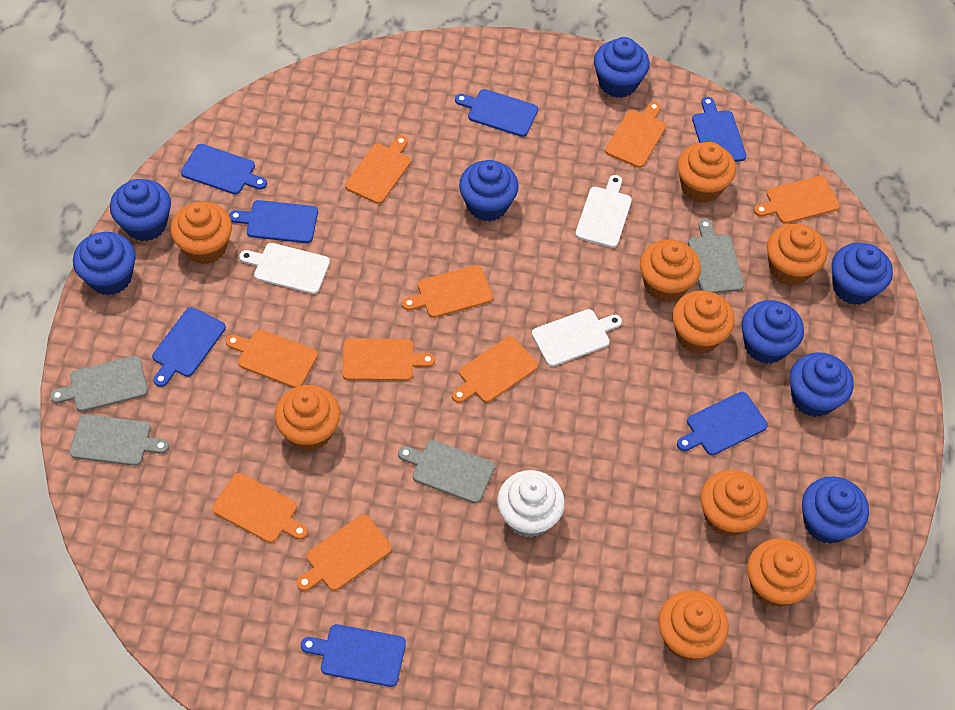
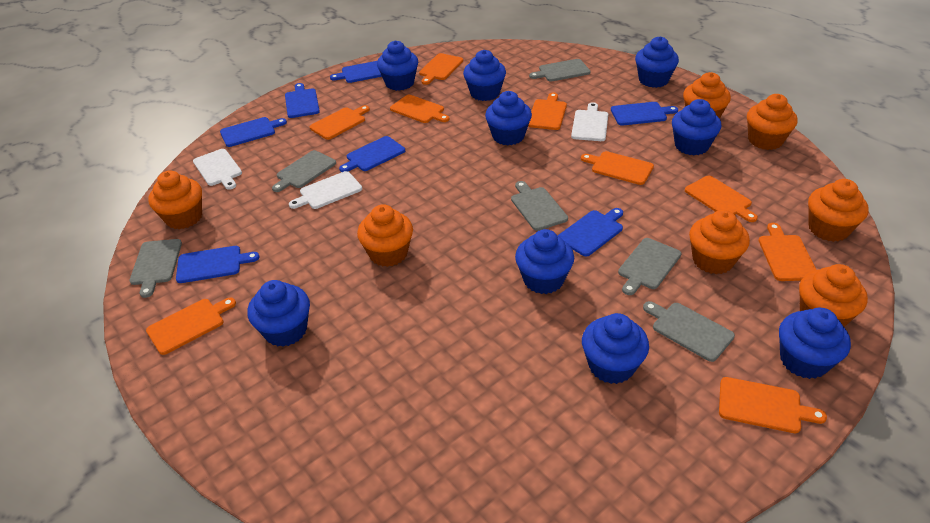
blue cupcake: [73,232,136,295] [110,179,171,241] [459,160,519,222] [594,37,650,98] [741,300,804,364] [790,352,854,417] [802,476,869,544] [832,243,893,305] = 8 -> [247,280,310,347] [377,41,418,91] [463,50,506,101] [485,91,532,145] [515,229,574,294] [582,313,649,384] [635,36,679,88] [672,99,721,155] [779,308,851,379] = 9
grey cutting board: [50,356,148,412] [69,414,169,466] [398,440,495,503] [688,219,744,293] = 4 -> [129,239,182,298] [272,150,336,192] [511,181,568,231] [529,59,591,81] [618,238,682,295] [643,301,735,362] = 6
orange cupcake: [170,202,232,264] [274,385,340,451] [640,239,701,302] [658,590,729,660] [672,291,735,354] [677,142,736,203] [701,470,768,537] [747,539,816,607] [767,224,827,286] = 9 -> [148,170,202,229] [357,204,413,267] [683,72,731,119] [689,210,750,274] [747,94,798,150] [799,264,868,327] [808,179,869,242] = 7
white cupcake: [497,470,565,538] = 1 -> none = 0

